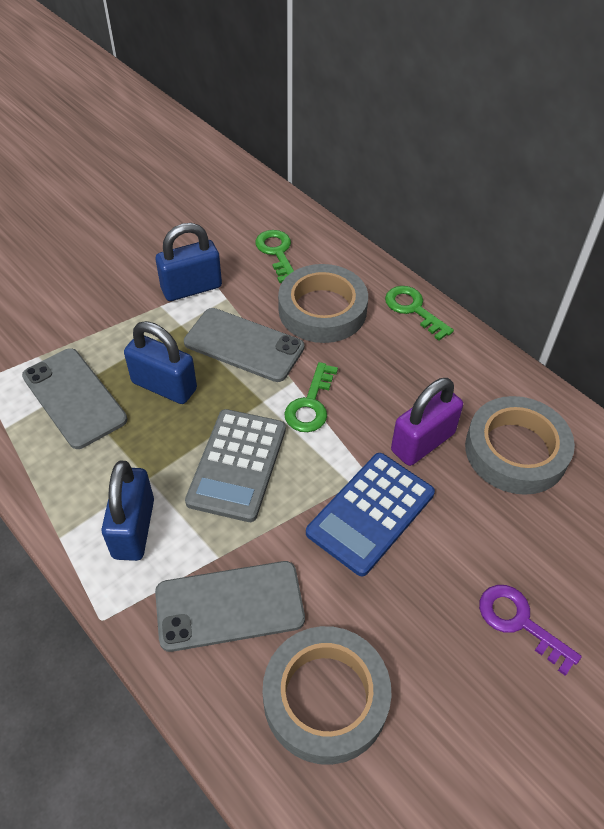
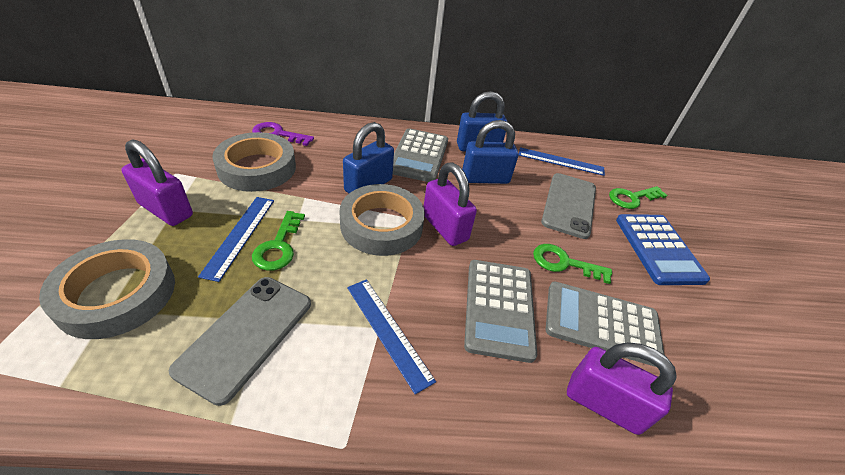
blue ruler: none = 0 -> [198,197,274,282] [347,279,436,395] [519,147,605,176] = 3
grey calculator: [185,409,286,522] = 1 -> [393,128,448,182] [464,260,537,363] [546,281,664,367] = 3
grey phone: [22,348,127,449] [155,561,305,652] [184,308,305,382] = 3 -> [169,277,311,406] [541,173,596,239] = 2
purple padlock: [391,378,463,466] = 1 -> [121,139,193,226] [424,163,477,246] [567,342,677,435] = 3

